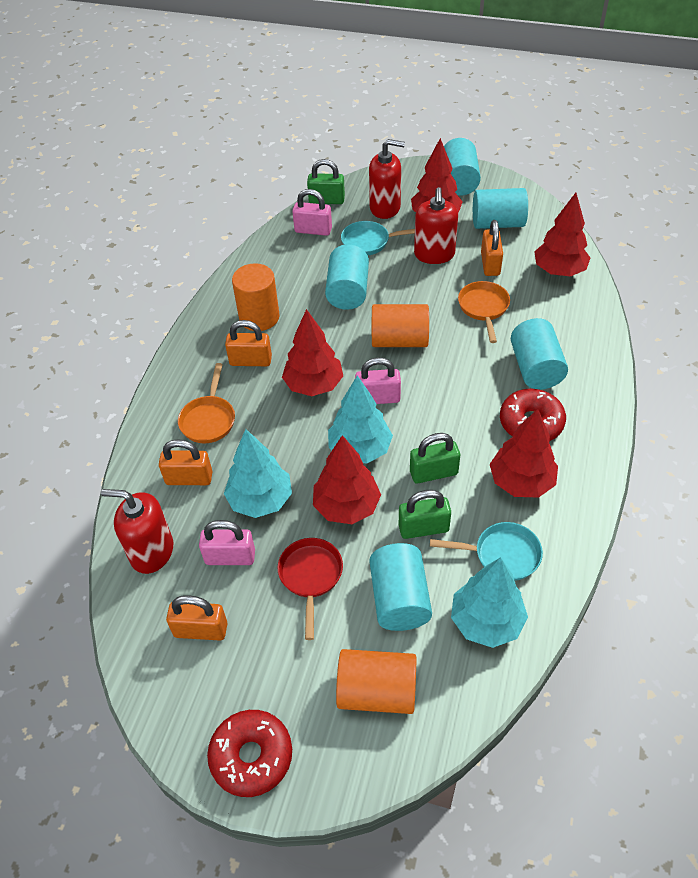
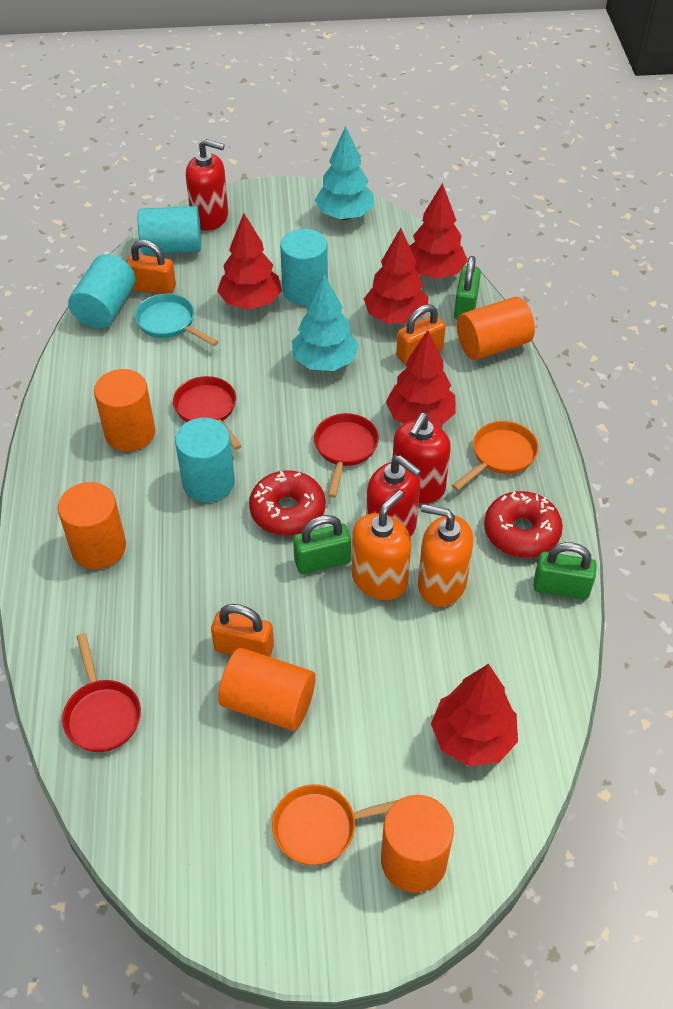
orange cylinder: [232,263,279,331] [336,649,417,714] [372,304,429,347] = 3 -> [58,482,126,569] [94,369,155,452] [218,648,315,731] [381,795,454,893] [457,297,535,360] = 5
orange padlock: [159,439,213,485] [166,595,227,640] [225,320,272,366] [481,220,503,276] = 4 -> [126,240,176,294] [211,604,274,657] [396,304,446,365] = 3
orange soap dispenser: none = 0 -> [352,490,411,600] [418,504,473,607] = 2
pink padlock: [199,520,255,565] [292,189,332,236] [355,357,401,404] = 3 -> none = 0
red pan: [277,538,343,640] = 1 -> [62,633,141,752] [173,376,241,450] [314,413,379,498] = 3
turquoise cylinder: [325,244,369,310] [369,543,432,631] [444,138,481,196] [473,188,528,229] [511,318,568,390] = 5 -> [68,254,136,329] [138,206,201,254] [175,418,235,502] [280,229,328,305] = 4
turquoise pan: [341,221,415,255] [430,522,543,581] = 2 -> [135,293,219,346] = 1
turquoise tree: [224,429,292,518] [328,375,393,463] [451,557,528,648] = 3 -> [292,274,359,371] [315,126,374,220] = 2

